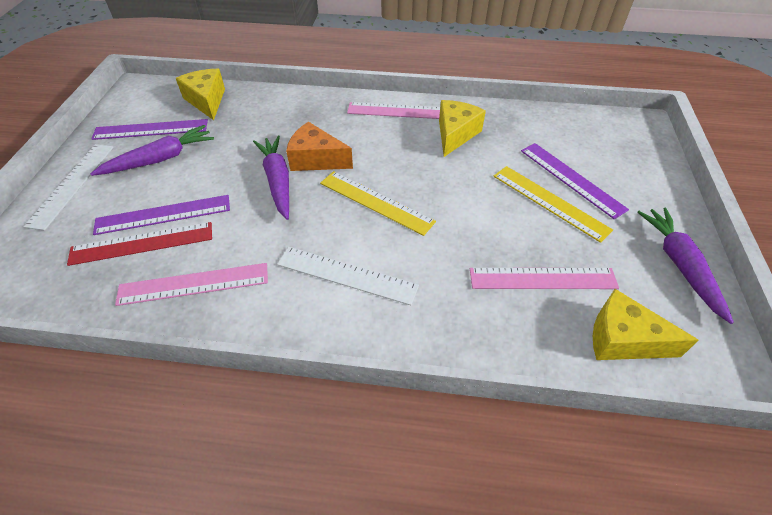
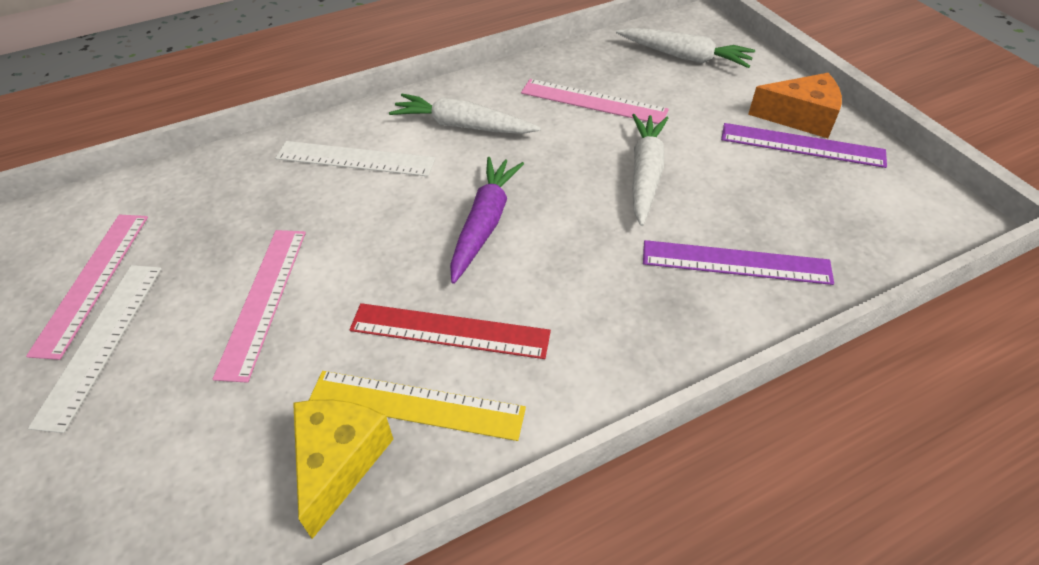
purple carrot: [90,125,214,176] [253,136,289,220] [637,207,734,324] = 3 -> [450,157,524,284] = 1
purple ruler: [91,119,208,140] [93,195,230,235] [521,143,629,219] = 3 -> [643,240,834,285] [721,123,887,168] = 2
white carrot: none = 0 -> [389,94,541,134] [616,28,755,68] [632,114,668,226] = 3
yellow cheese: [176,69,225,120] [439,100,486,157] [593,289,699,360] = 3 -> [293,400,393,539] = 1
yellow ruler: [320,171,436,236] [494,166,613,243] = 2 -> [309,371,526,441] = 1

